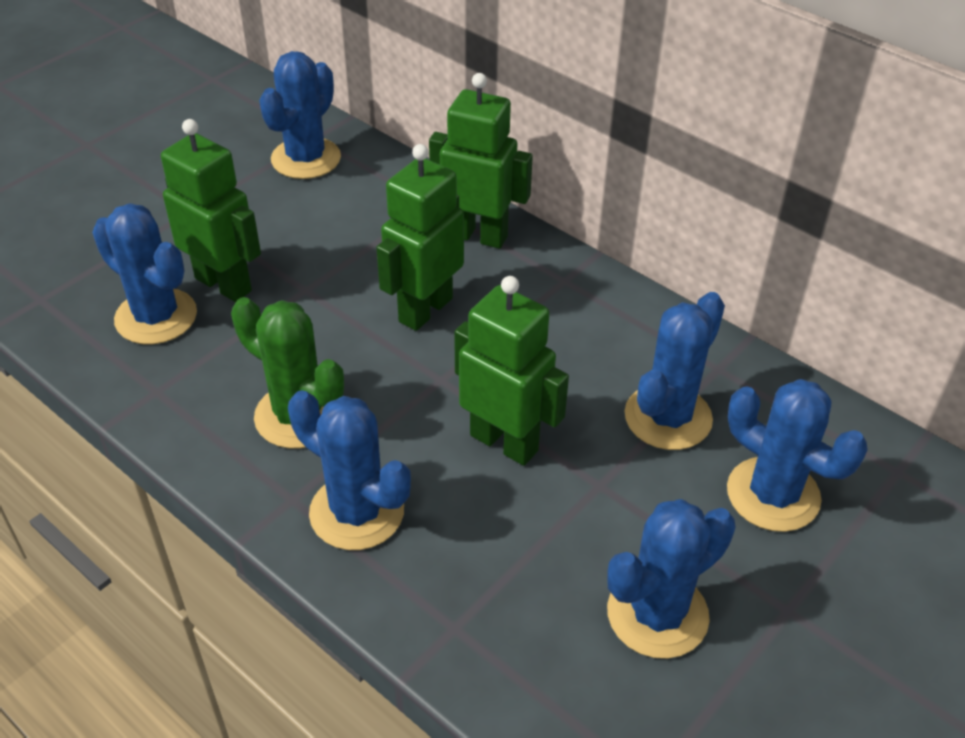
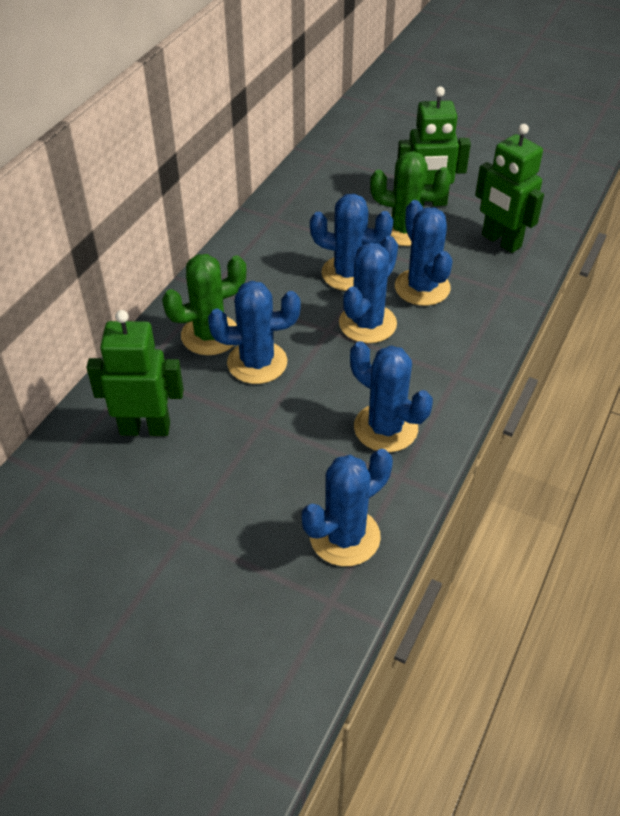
green cactus: [231,297,344,449] = 1 -> [162,254,246,355] [370,151,451,246] = 2
green robot: [161,119,261,302] [376,144,464,331] [429,73,533,249] [454,276,569,466] = 4 -> [87,310,184,436] [397,87,471,206] [475,124,544,253] = 3

